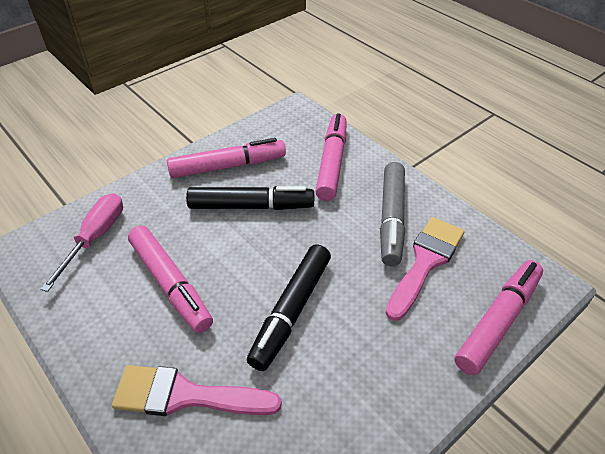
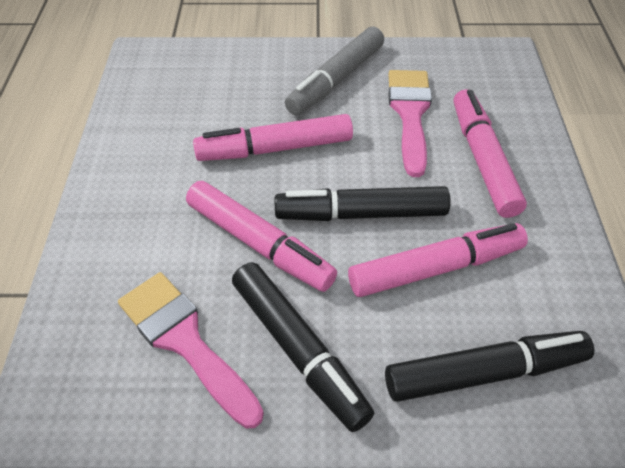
black marker: [186,186,314,210] [247,244,331,371] = 2 -> [232,262,375,432] [275,186,451,221] [385,331,594,402] = 3
pink screwdriver: [40,193,123,292] = 1 -> none = 0

